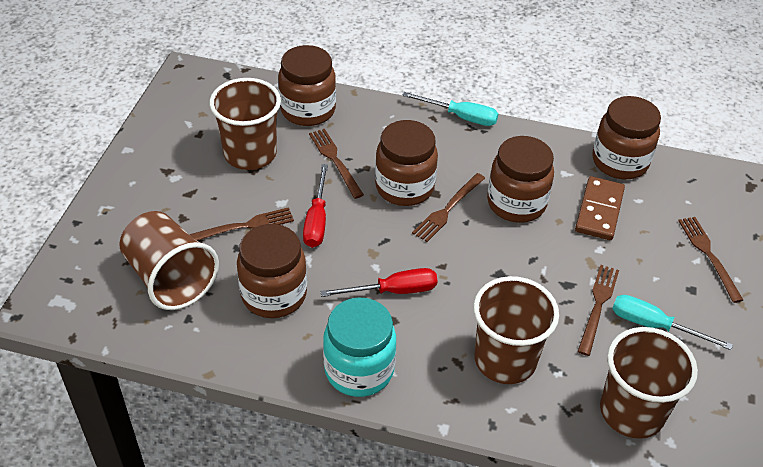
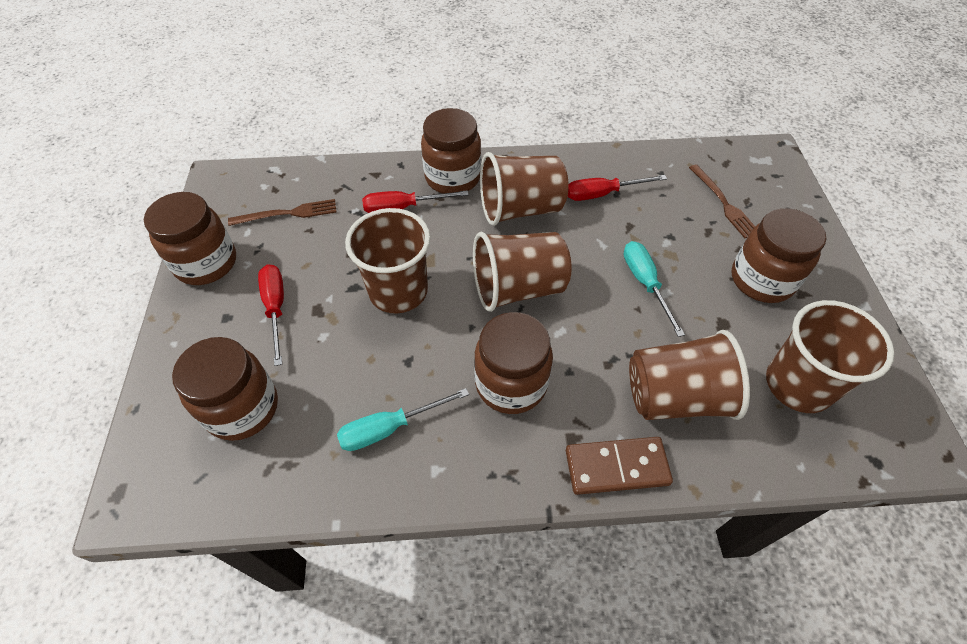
brown cup: [120,211,219,310] [209,78,281,170] [473,276,559,384] [600,327,698,439] = 4 -> [345,208,431,313] [473,232,572,312] [480,152,569,226] [629,330,750,420] [766,300,894,413] = 5
brown fork: [189,207,294,241] [309,129,364,199] [412,173,485,242] [577,265,619,356] [678,217,743,303] = 5 -> [228,199,337,226] [689,164,755,238] = 2
red screwdriver: [303,164,328,248] [320,268,438,297] = 2 -> [258,264,284,366] [362,190,468,213] [568,175,667,201] = 3
turquoise jar: [323,297,396,397] = 1 -> none = 0

